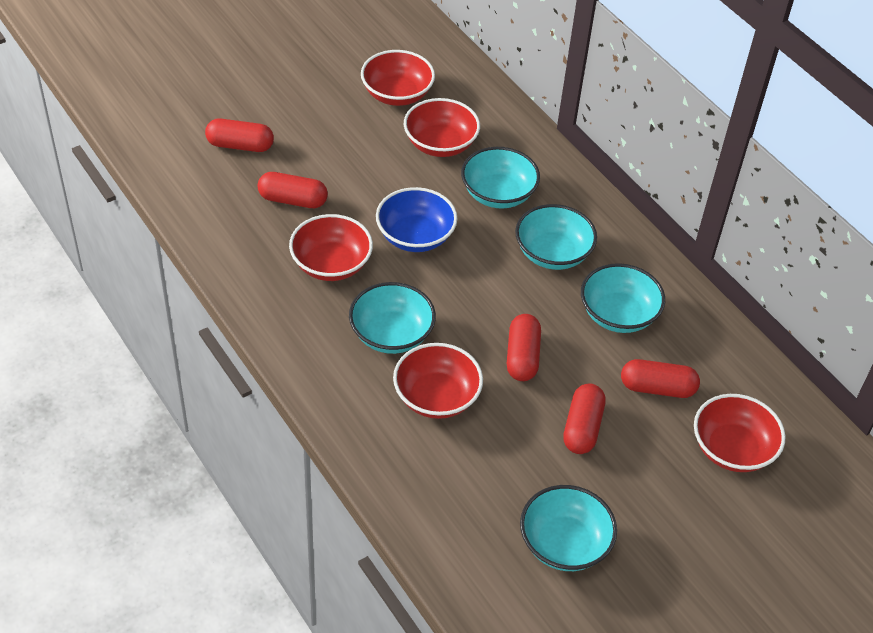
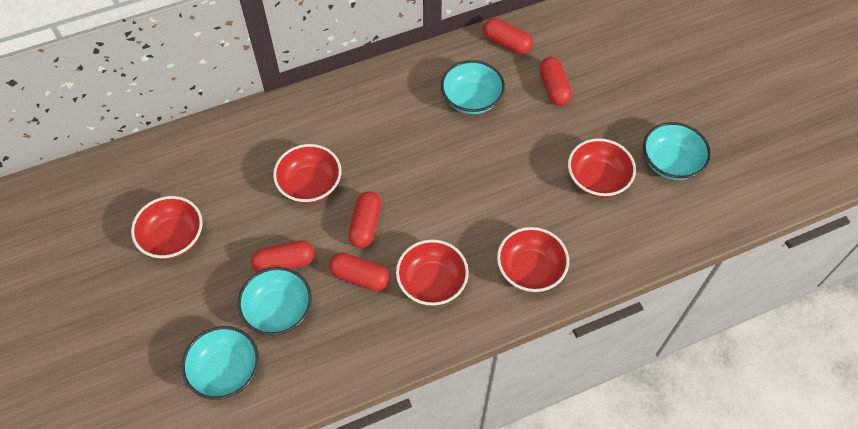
blue bowl: [376,187,457,252] = 1 -> none = 0
turquoise bowl: [349,282,436,354] [461,147,540,209] [515,204,597,270] [520,485,617,571] [581,263,665,333] = 5 -> [182,326,259,400] [238,267,312,335] [441,60,505,114] [643,122,711,180] = 4

